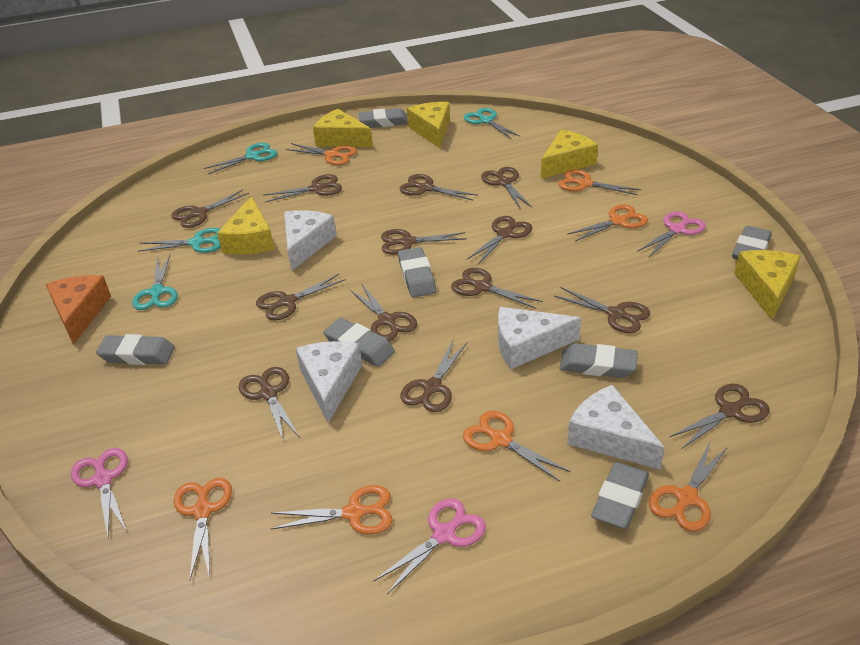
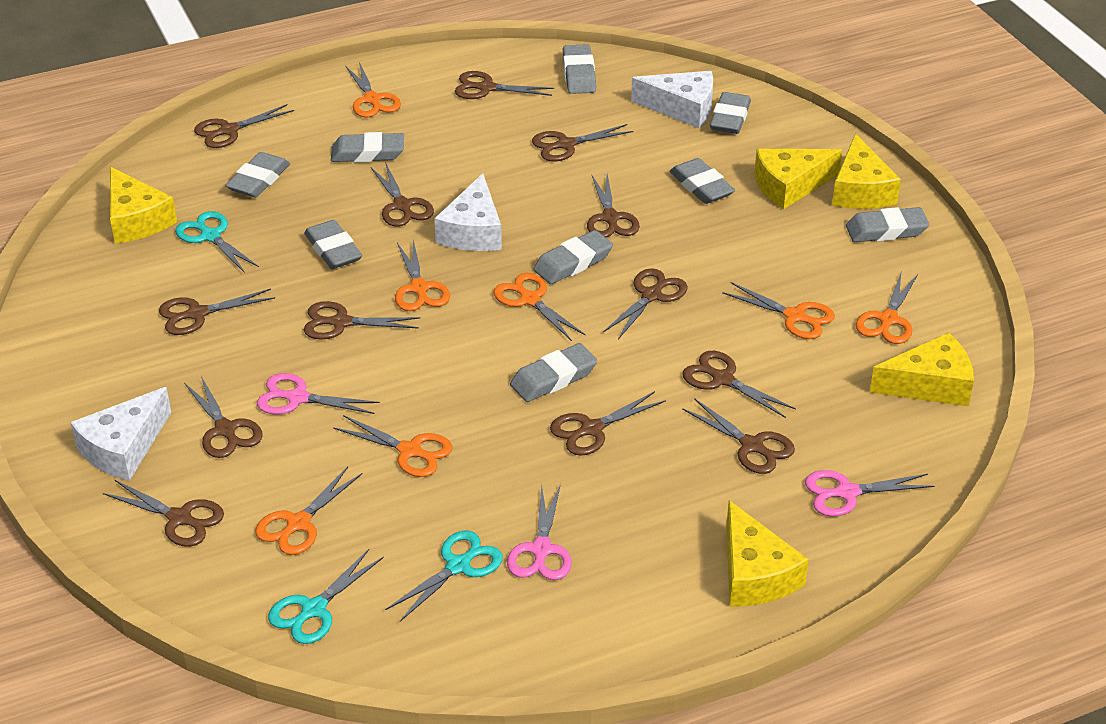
grey eraser: [96,334,175,365] [323,318,395,367] [358,108,408,128] [398,247,436,297] [559,343,638,378] [591,462,649,529] [732,226,772,259] = 7 -> [225,152,290,198] [304,220,362,269] [331,132,404,163] [510,343,597,402] [533,230,613,284] [563,44,596,94] [670,158,735,204] [710,92,751,134] [846,207,929,242] = 9
orange cheese: [46,275,111,345] = 1 -> none = 0
turquoise scissors: [132,255,178,310] [138,228,221,253] [204,143,277,174] [464,108,519,139] = 4 -> [175,211,259,273] [268,549,384,644] [385,530,503,622] = 3
white cheese: [284,210,337,271] [296,341,362,423] [498,307,581,369] [567,385,665,470] = 4 -> [70,387,171,481] [434,173,502,251] [631,71,713,128] = 3

